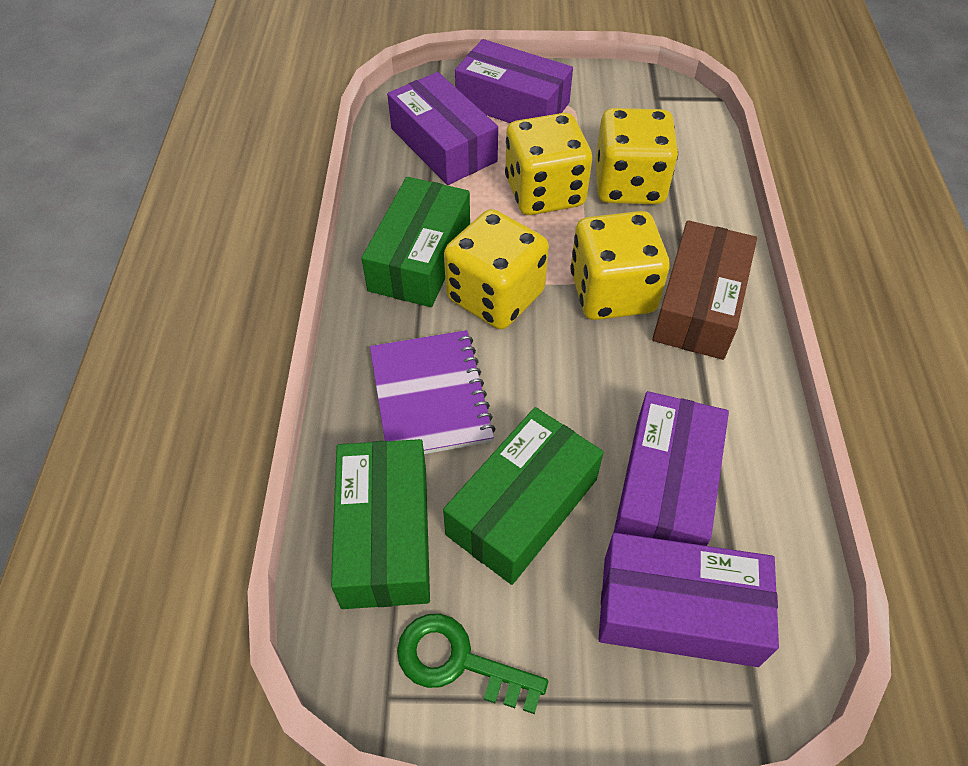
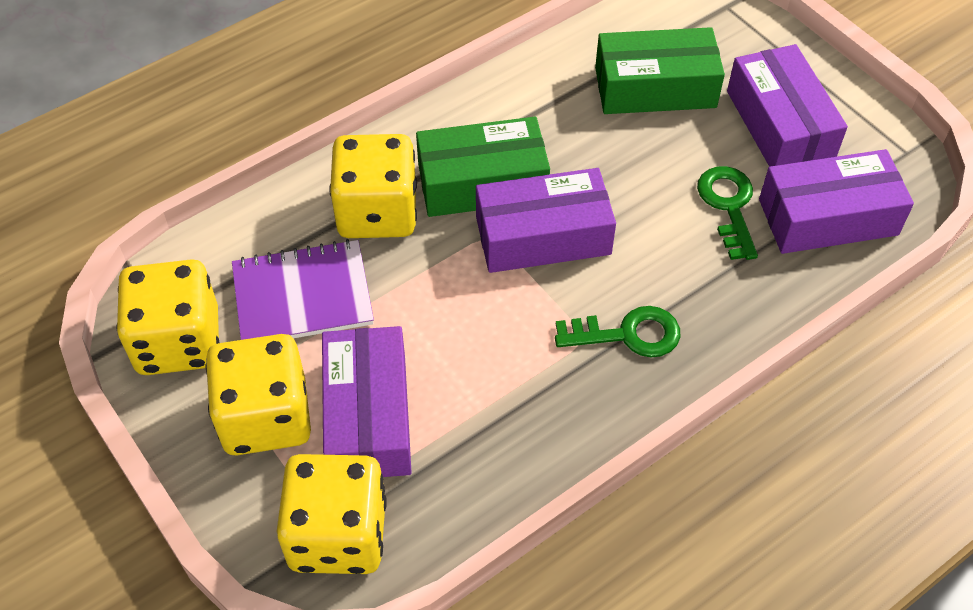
brown box: [652,220,757,360] = 1 -> none = 0
green box: [331,439,430,609] [362,177,470,307] [443,407,604,585] = 3 -> [416,117,550,217] [595,27,725,114] = 2
green key: [397,614,548,714] = 1 -> [555,306,681,357] [697,166,758,260] = 2

